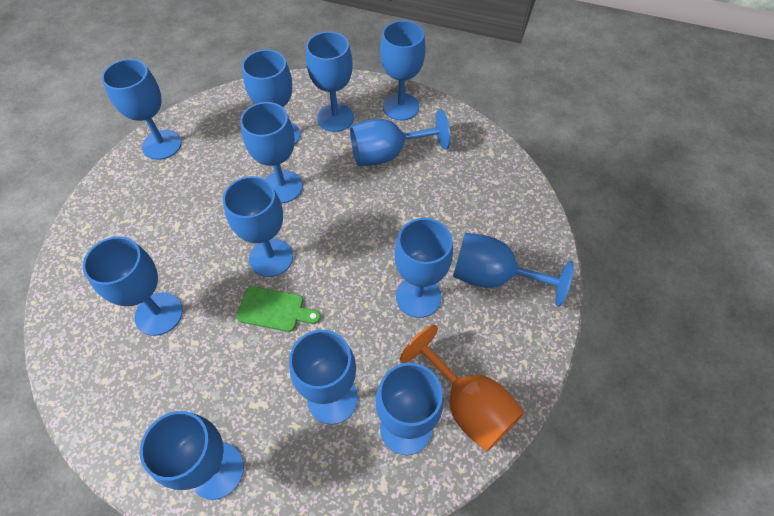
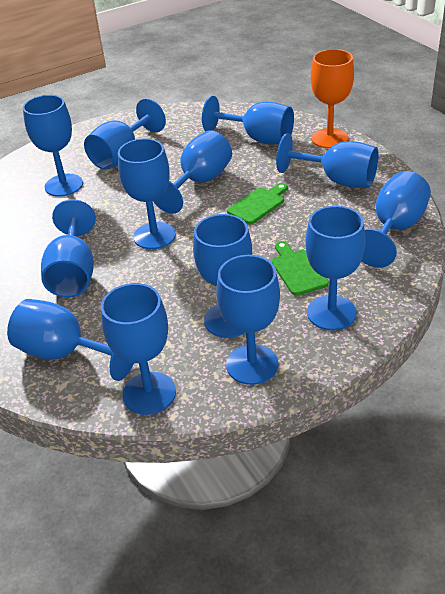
green cutting board: [236,286,321,332] = 1 -> [227,183,288,224] [272,241,329,296] = 2

